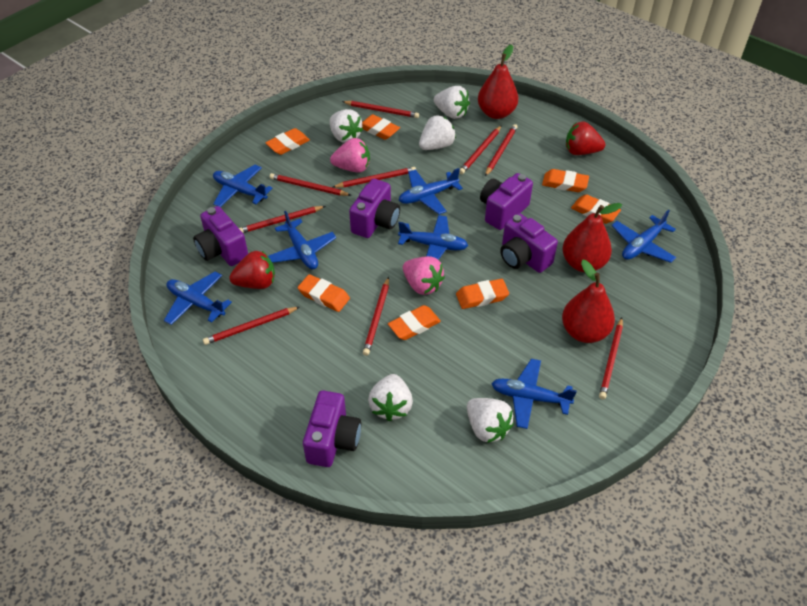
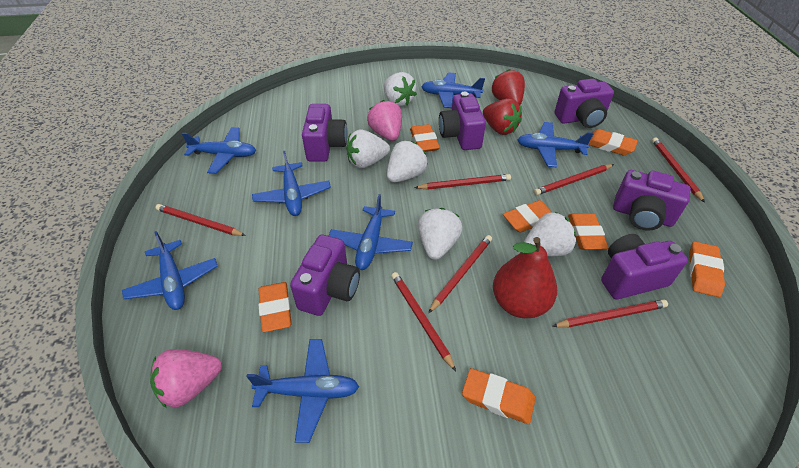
purple camera: [193,206,248,266] [303,390,361,467] [349,179,400,238] [480,173,533,230] [500,213,558,273] = 5 -> [290,235,360,316] [302,104,348,162] [439,92,486,150] [555,79,614,128] [601,234,688,299] [613,170,691,231] = 6
red pear: [478,45,518,119] [562,203,622,272] [562,260,615,343] = 3 -> [493,237,557,318] = 1
red pencil: [203,307,299,345] [239,206,325,233] [270,173,351,196] [333,167,416,188] [342,101,419,118] [363,277,389,356] [459,125,502,174] [485,124,518,176] [599,318,623,399] = 9 -> [156,204,246,236] [391,272,456,371] [414,174,511,190] [428,235,492,313] [534,164,614,195] [552,299,668,328] [652,137,705,203] = 7

